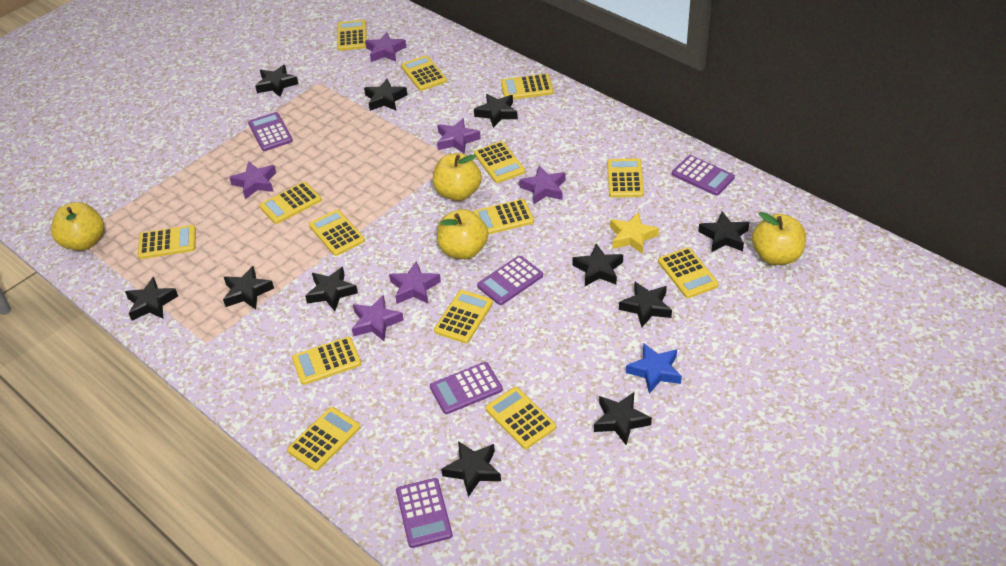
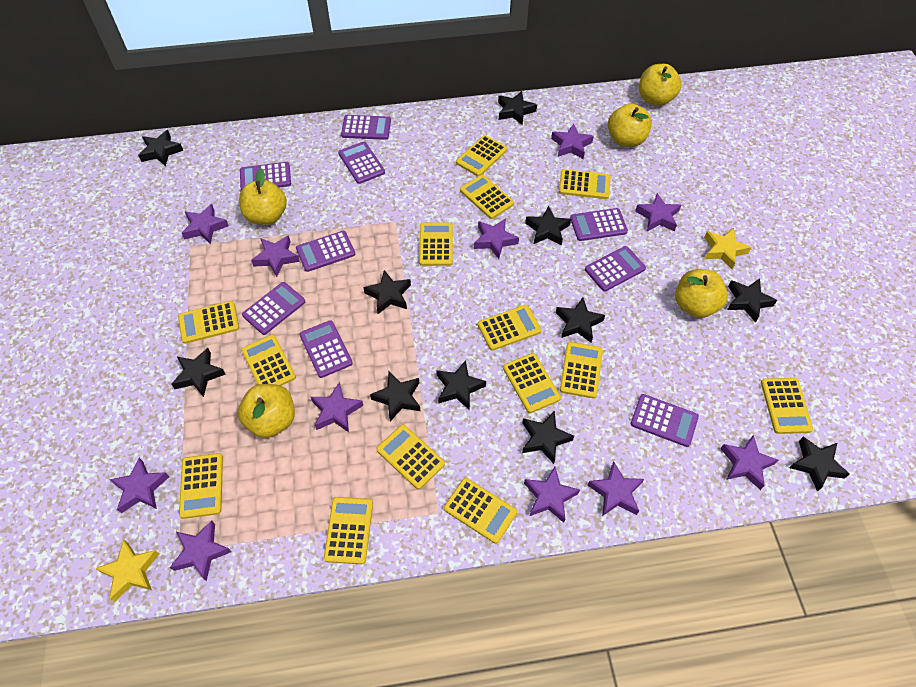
blue star: [626,343,682,394] = 1 -> none = 0
purple calculator: [248,112,293,151] [396,478,453,548] [430,362,503,414] [477,256,543,305] [672,155,735,196] = 5 -> [240,162,291,191] [242,282,305,335] [296,231,355,272] [300,320,353,378] [338,141,385,184] [341,115,391,140] [570,208,628,241] [585,246,646,292] [631,394,699,447] = 9
purple star: [229,162,276,199] [352,295,404,341] [365,32,406,62] [389,261,441,304] [437,118,481,154] [519,166,566,204] = 6 -> [109,458,169,514] [170,520,232,582] [182,204,229,245] [251,235,300,277] [311,382,363,432] [474,218,519,259] [524,467,580,523] [551,124,594,159] [587,462,644,516] [635,193,681,231] [720,435,778,490] = 11
yellow apple: [51,202,104,251] [433,153,482,201] [437,209,489,259] [752,212,806,265] = 4 -> [238,384,295,438] [239,168,287,225] [608,104,652,147] [639,64,682,106] [675,269,728,318] = 5
yellow star: [610,212,659,254] = 1 -> [95,539,159,602] [704,228,752,269] = 2

